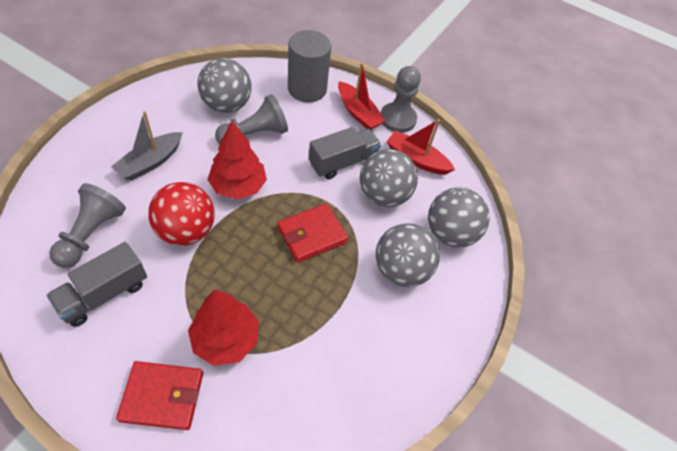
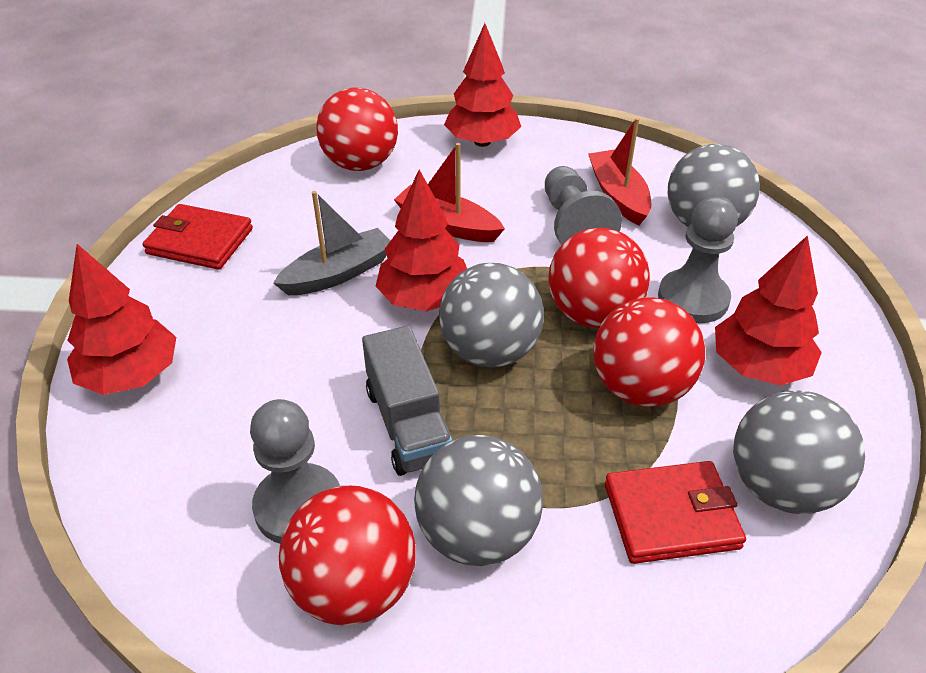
grey cylinder: [288,30,331,102] = 1 -> none = 0
grey truck: [46,242,147,327] [309,127,381,179] = 2 -> [362,326,453,476] = 1
red ball: [148,182,215,246] = 1 -> [279,486,416,626] [316,88,398,171] [548,228,650,328] [593,297,705,407] = 4
red tree: [188,290,259,366] [207,121,267,200] = 2 -> [67,244,176,395] [376,170,467,311] [444,23,521,147] [715,235,822,385] = 4

